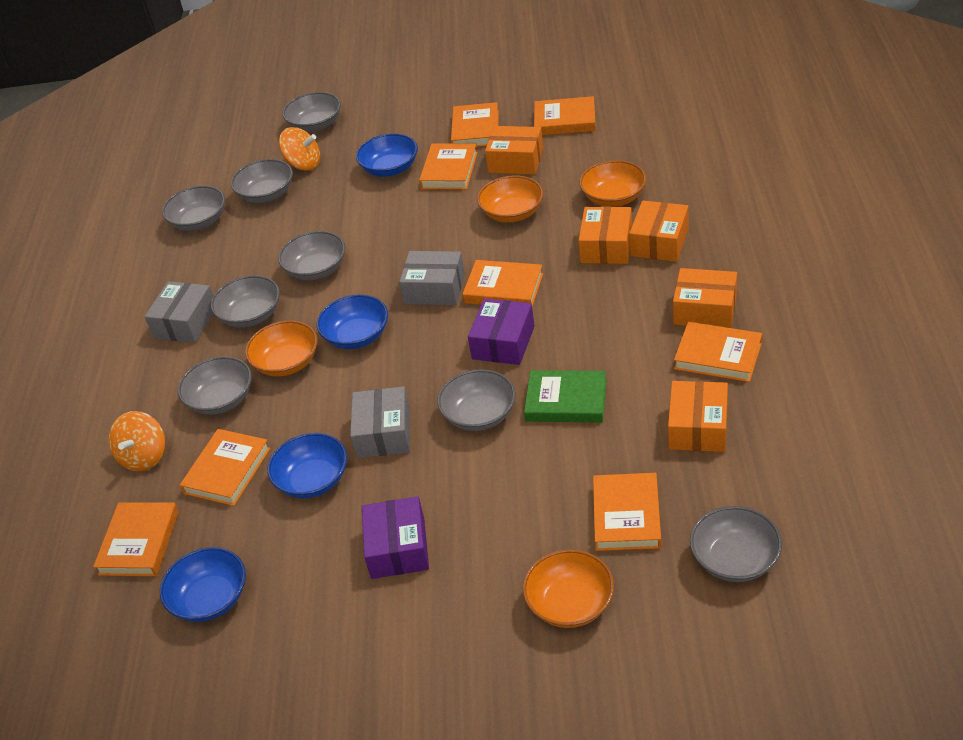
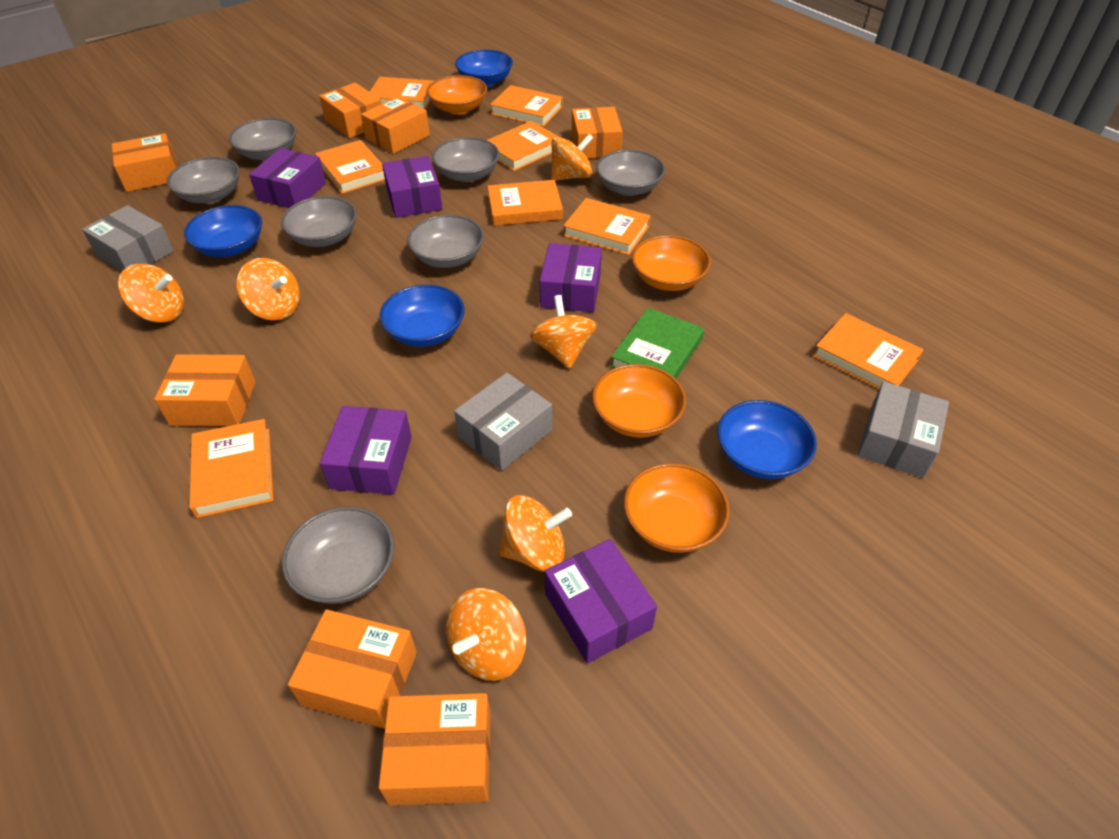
grey bowl: [162,186,225,231] [178,356,252,415] [211,275,280,328] [231,159,293,203] [278,231,345,280] [283,92,341,132] [437,369,516,431] [690,506,782,582] = 8 -> [167,157,240,204] [229,118,296,161] [281,196,357,247] [282,506,394,604] [407,215,484,268] [432,137,500,182] [596,150,665,196] = 7
orange box: [485,126,543,175] [578,207,632,264] [629,201,689,262] [668,381,728,452] [673,268,737,328] = 5 -> [112,133,178,192] [154,354,256,426] [288,609,417,729] [319,83,381,138] [361,96,430,154] [379,693,491,805] [572,107,623,159] = 7
orange spinning top: [109,411,165,471] [279,127,320,171] = 2 -> [118,264,184,323] [237,258,300,321] [446,588,527,681] [499,495,572,572] [530,295,597,369] [551,134,593,181] = 6
purple box: [362,496,429,579] [468,298,534,365] = 2 -> [249,148,326,208] [320,406,412,495] [382,156,443,218] [540,243,602,312] [545,539,657,664] = 5

